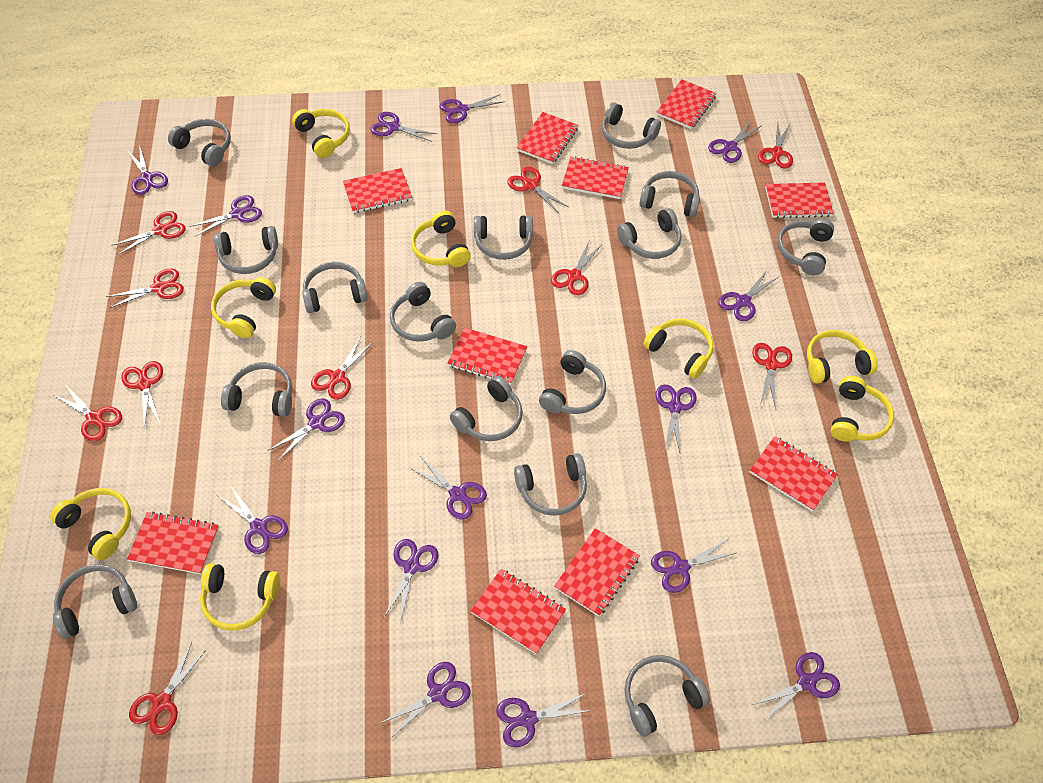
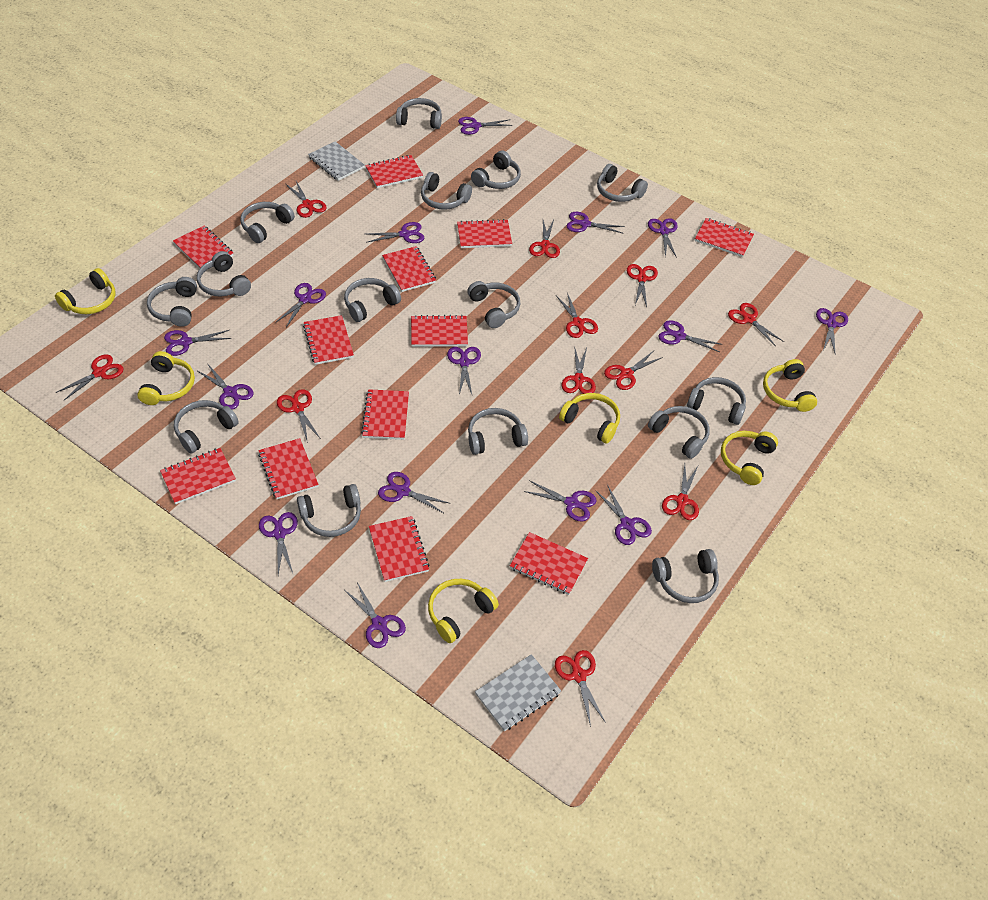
grey notebook: none = 0 -> [308,141,365,181] [475,654,561,731] = 2
red notebook: [127,512,219,574] [343,168,412,213] [447,328,527,385] [471,569,566,654] [516,112,578,164] [554,528,640,616] [562,156,629,199] [656,79,717,129] [750,436,838,511] [765,182,834,218] = 10 -> [160,448,236,504] [173,226,234,269] [258,438,319,499] [303,315,354,365] [361,389,409,440] [365,155,423,188] [369,516,430,582] [382,246,436,292] [411,315,468,347] [457,219,512,248] [510,532,588,595] [695,218,754,257] = 12
red scissors: [52,384,122,441] [106,269,184,308] [111,211,186,255] [121,361,163,429] [129,642,207,735] [311,337,373,400] [507,167,568,212] [551,241,601,295] [752,343,792,409] [758,123,793,169] = 10 -> [55,354,124,400] [277,389,321,443] [286,181,327,218] [529,220,560,258] [555,650,606,727] [557,293,598,338] [562,346,596,394] [604,351,663,390] [627,264,658,307] [662,464,699,520] [728,303,784,346] = 11
yellow headphones: [50,488,131,560] [200,563,280,630] [211,277,276,338] [292,109,350,158] [411,210,471,267] [643,318,713,379] [807,330,878,384] [831,376,894,442] = 8 -> [55,268,115,314] [137,351,195,405] [428,579,499,643] [559,393,620,444] [721,431,778,485] [763,359,817,412] = 6

